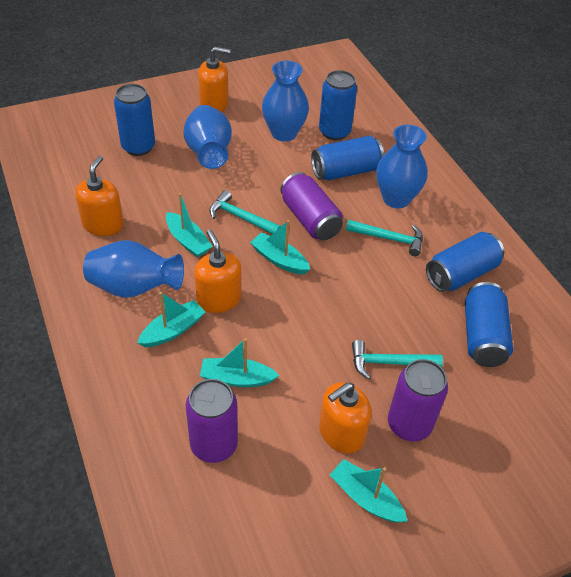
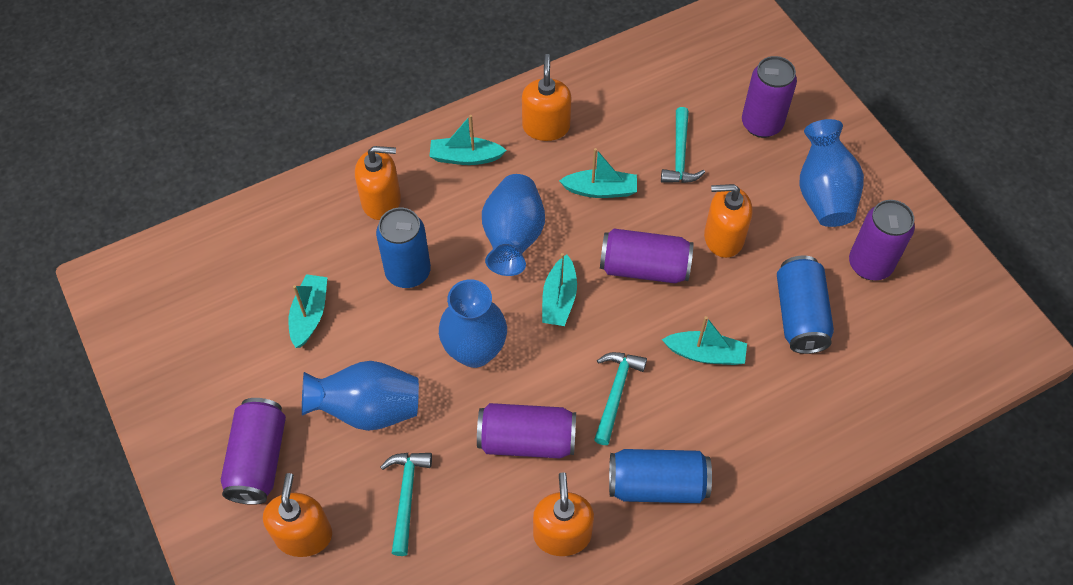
blue can: [114,84,155,156] [311,136,384,180] [319,70,357,140] [426,232,504,292] [465,282,513,367] = 5 -> [376,208,431,288] [609,449,712,503] [777,256,834,354] = 3
orange soap dispenser: [75,156,124,236] [194,229,241,313] [198,47,230,112] [319,382,371,454] = 4 -> [263,473,332,557] [355,146,401,220] [522,54,572,141] [533,472,594,556] [704,184,753,258] = 5
purple can: [186,379,238,463] [281,172,343,240] [388,359,448,441] = 3 -> [221,398,286,505] [477,403,576,459] [600,229,694,283] [742,56,797,138] [849,200,915,280] = 5

